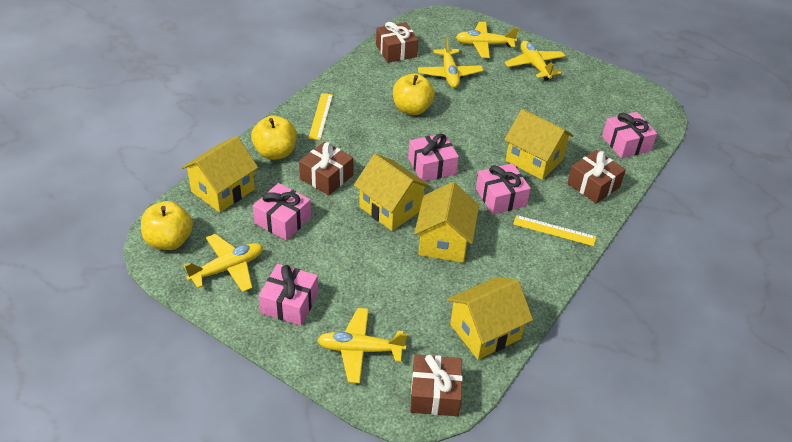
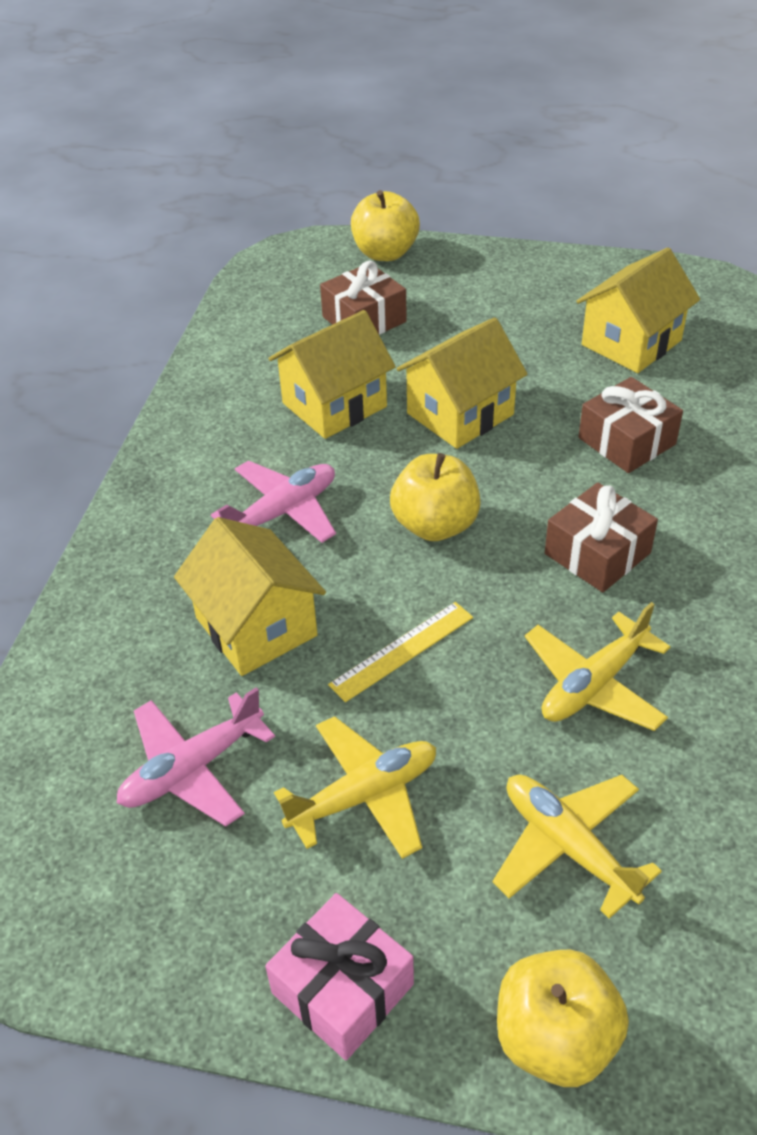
brown gift: [299,141,354,195] [376,22,418,63] [410,355,463,416] [567,150,626,204] = 4 -> [320,261,407,335] [545,482,658,592] [579,377,683,473] = 3
pink gift: [253,183,311,241] [259,264,318,326] [408,133,459,181] [476,163,531,215] [602,112,657,158] = 5 -> [265,893,414,1060] = 1
pink plane: none = 0 -> [117,687,275,826] [211,460,336,543] = 2
yellow house: [181,136,258,212] [354,154,430,231] [414,182,479,263] [447,277,533,360] [504,109,574,180] = 5 -> [174,517,326,676] [268,310,396,439] [396,317,527,449] [576,248,700,373] = 4
yellow plane: [183,234,263,292] [317,308,407,383] [418,37,483,88] [456,22,519,58] [505,41,565,81] = 5 -> [274,716,436,859] [493,775,662,919] [525,602,670,731] = 3
yellow ruler: [308,93,333,140] [513,215,596,246] = 2 -> [328,602,473,702] = 1

